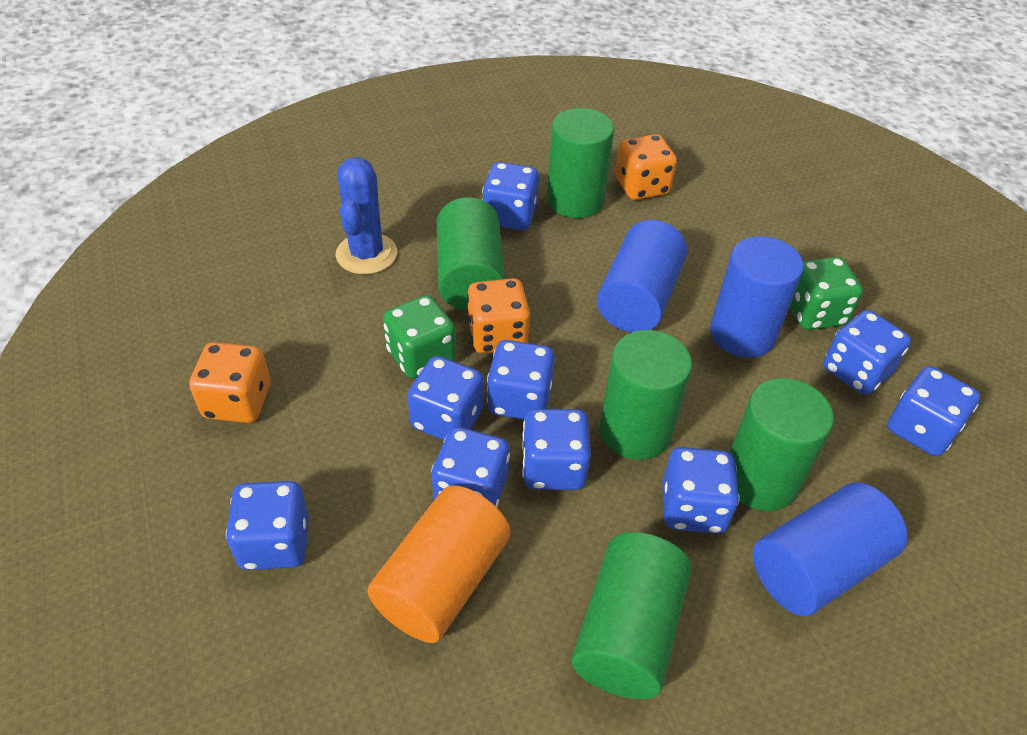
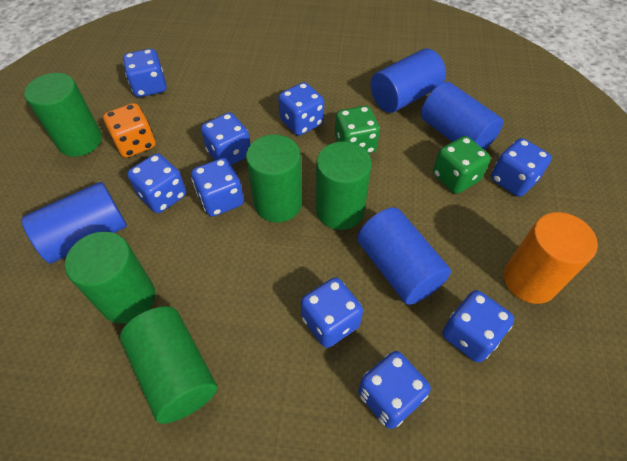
blue cactus: [335,157,397,274] = 1 -> none = 0
blue cylinder: [597,220,687,332] [710,236,804,358] [753,483,908,616] = 3 -> [21,182,127,264] [357,207,451,305] [371,49,446,113] [421,82,503,150] = 4
orange dice: [189,342,271,423] [467,278,530,354] [615,134,677,200] = 3 -> [103,103,156,158] = 1

